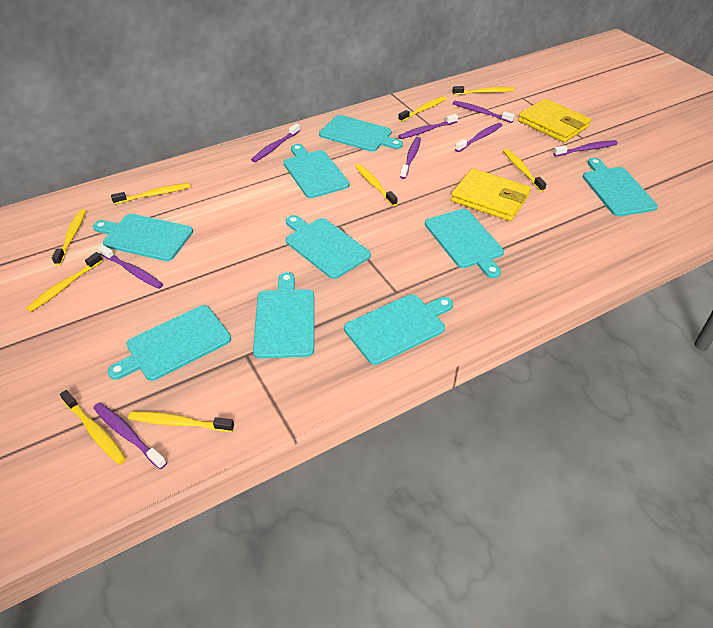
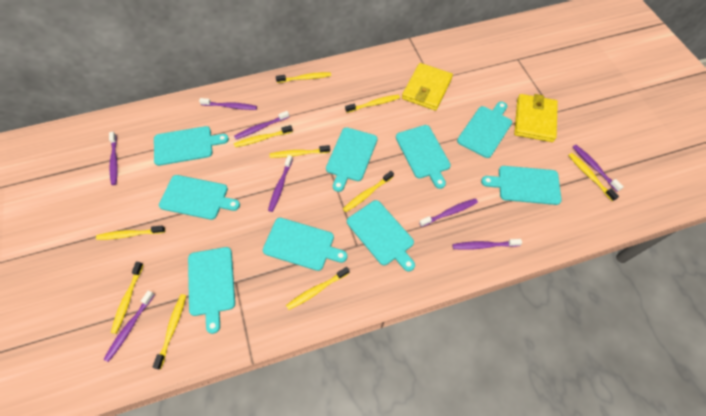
yellow toothbrush: [26,252,103,312] [52,209,86,265] [60,390,126,465] [111,183,191,204] [128,412,234,432] [355,164,398,206] [398,96,447,122] [452,86,514,95] [503,149,546,192] = 9 -> [96,225,165,240] [111,262,143,334] [153,294,186,369] [234,125,293,147] [269,145,330,158] [276,72,331,83] [286,267,349,310] [343,171,394,212] [345,94,400,113] [568,153,619,201] = 10

